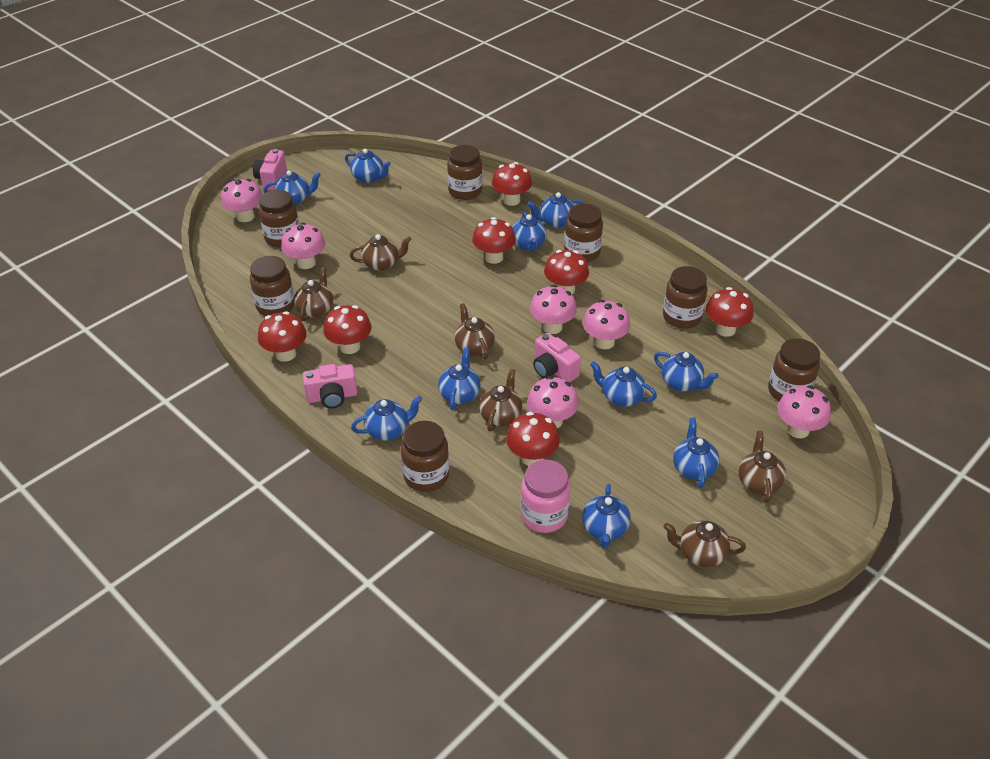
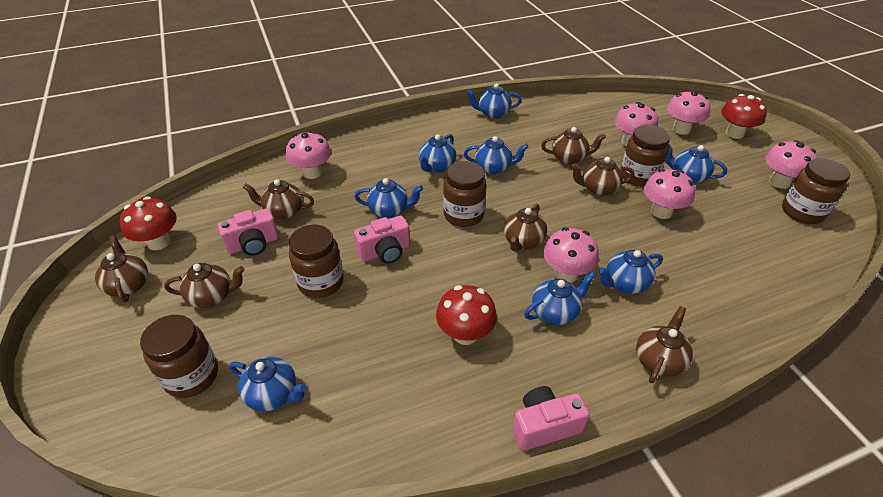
blue teapot: [264,170,321,205] [345,149,391,183] [351,396,422,441] [438,347,481,410] [512,212,546,252] [527,192,584,228] [582,484,631,548] [590,361,657,407] [654,352,719,392] [673,418,719,488] = 10 -> [229,357,306,412] [355,178,423,218] [419,134,456,172] [464,136,528,174] [467,83,522,119] [524,271,596,325] [599,250,663,294] [665,145,727,184] = 8
brown jar: [250,256,294,316] [259,190,299,248] [401,421,449,492] [447,145,482,200] [564,204,603,262] [663,266,707,329] [768,339,820,401] = 7 -> [140,315,218,398] [289,225,344,298] [443,161,487,227] [620,125,670,187] [782,158,850,224] = 5
brown teapot: [294,267,333,321] [350,234,411,271] [455,303,495,359] [479,369,522,431] [663,520,746,567] [739,431,786,503] = 6 -> [95,235,148,302] [164,263,244,308] [243,179,314,220] [504,204,547,252] [541,127,606,165] [571,157,635,196] [636,306,693,383] = 7
pink jar: [520,459,571,533] = 1 -> none = 0
red mushroom: [258,311,307,362] [323,305,371,354] [472,217,516,264] [492,162,532,206] [506,412,560,466] [544,250,589,295] [706,287,753,337] = 7 -> [119,196,177,250] [436,285,497,345] [721,94,767,139] = 3

